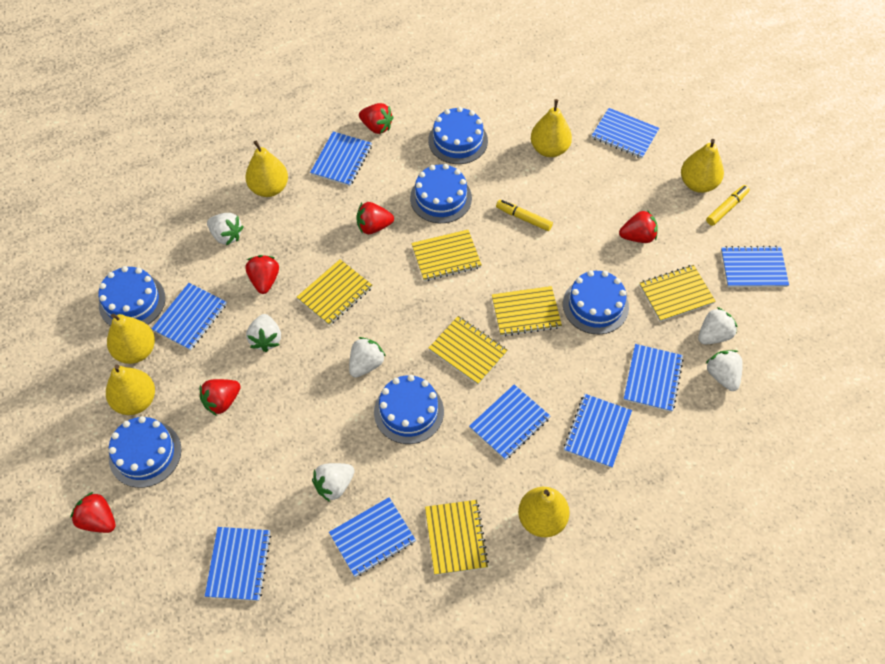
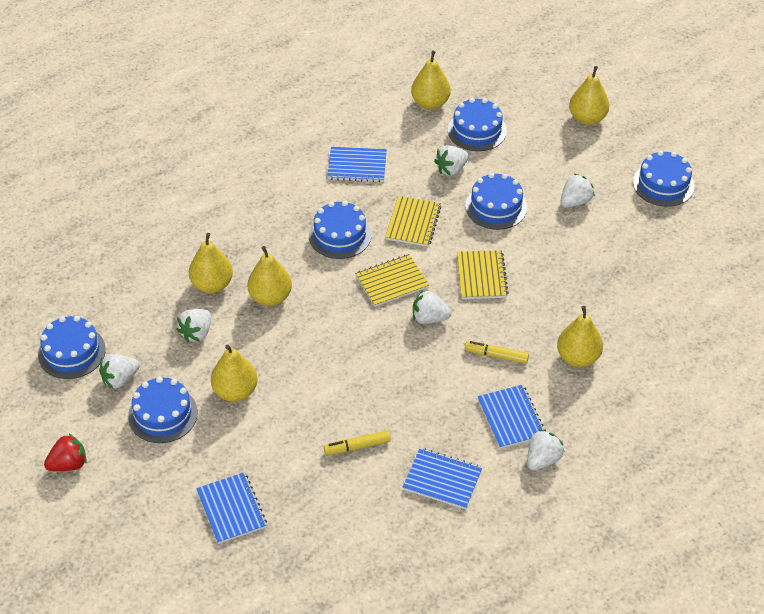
blue notebook: [152,283,227,351] [205,527,271,601] [310,131,372,186] [329,497,416,577] [469,384,550,460] [564,394,632,468] [591,108,659,159] [624,344,684,412] [721,246,789,287] = 9 -> [196,472,267,544] [327,147,387,182] [403,448,482,509] [477,385,546,449] = 4
red strawberry: [70,492,116,533] [199,379,241,416] [246,255,279,294] [356,202,394,234] [359,103,394,134] [619,210,658,243] = 6 -> [44,433,87,471] = 1
yellow notebook: [297,259,373,326] [411,230,482,281] [425,500,489,575] [429,316,508,385] [492,286,562,337] [639,265,716,322] = 6 -> [355,254,429,307] [385,196,441,247] [457,250,509,299] = 3

